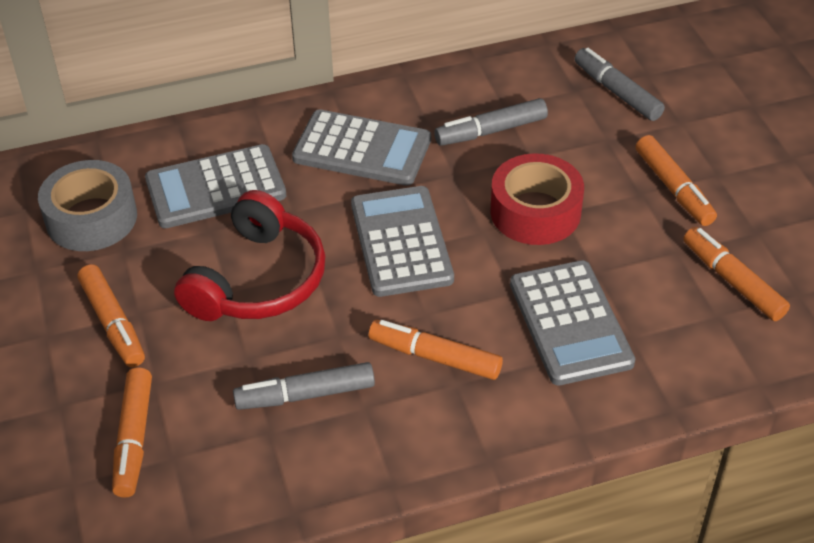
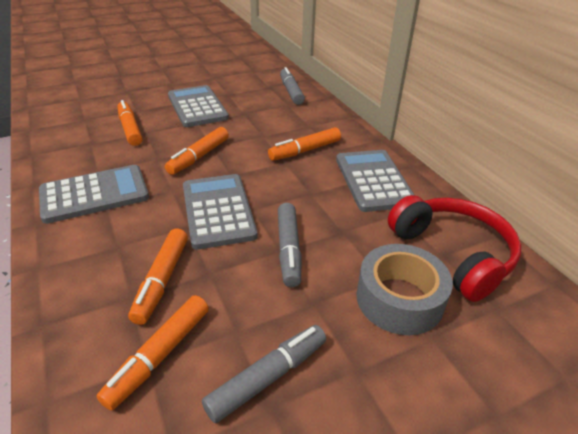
red tape: [490,153,584,245] = 1 -> none = 0

